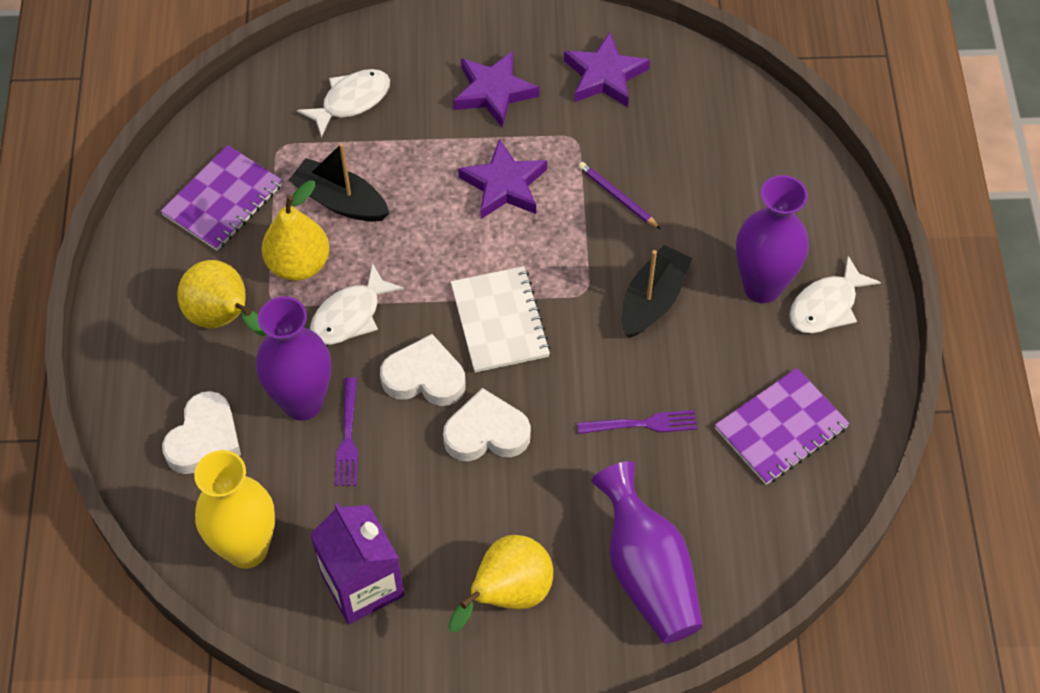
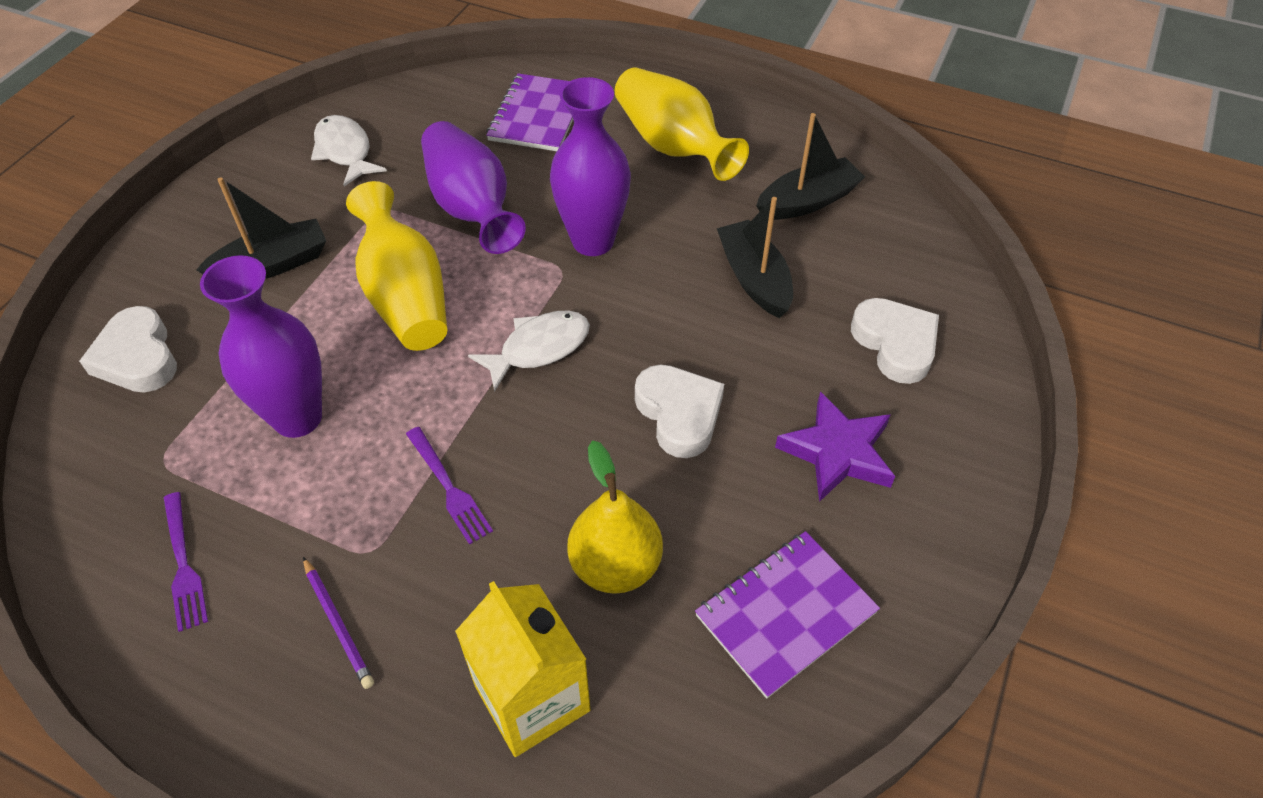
black boat: [289,143,389,222] [622,245,692,338] = 2 -> [196,177,326,279] [717,197,793,318] [756,113,865,220] = 3
purple carton: [310,503,404,624] = 1 -> none = 0
purple star: [453,51,539,128] [458,138,547,219] [564,32,650,107] = 3 -> [775,391,895,502] = 1
white fish: [297,69,390,138] [310,263,404,345] [789,256,881,334] = 3 -> [311,115,387,186] [468,310,590,392] = 2
white notebook: [451,266,551,373] = 1 -> none = 0
yellow carton: none = 0 -> [455,581,590,757] = 1
yellow pear: [177,260,267,336] [262,180,330,281] [448,535,553,632] = 3 -> [567,440,663,594] = 1
yellow vase: [194,450,275,569] = 1 -> [346,181,447,351] [615,67,749,181] = 2

